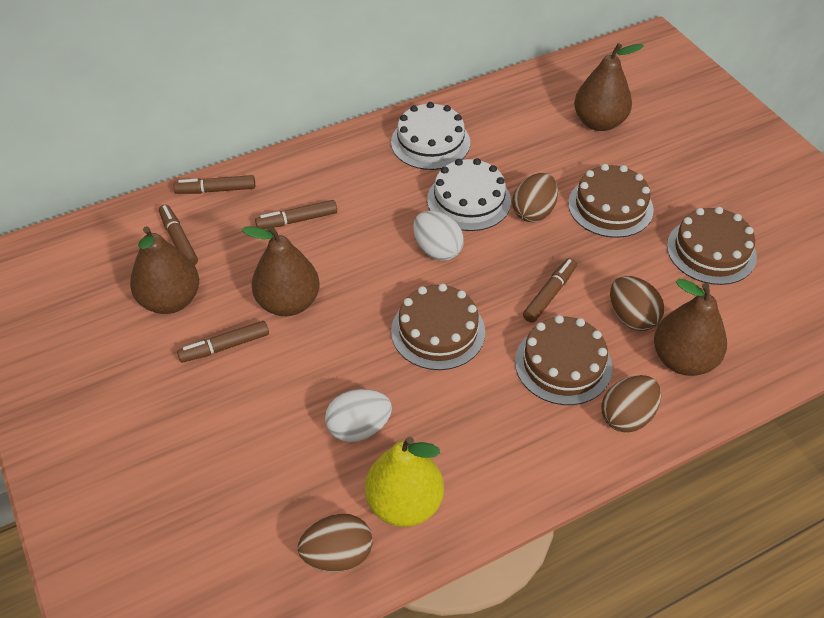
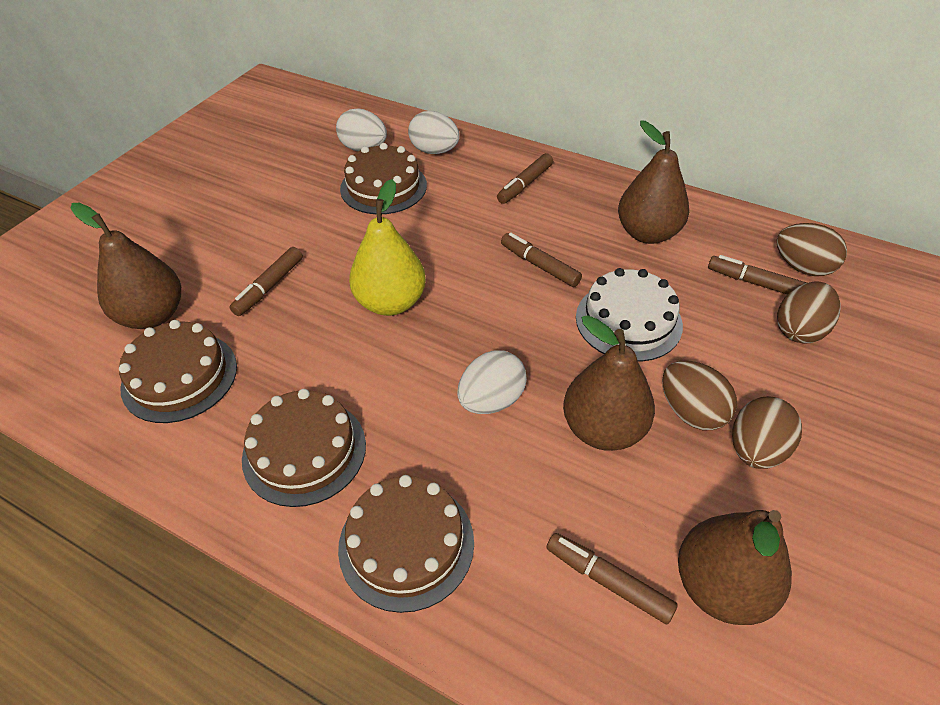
white cake: [391,102,470,170] [427,158,511,231] = 2 -> [576,268,683,362] = 1
white egg: [325,389,392,442] [413,211,464,261] = 2 -> [336,108,387,151] [408,111,460,154] [457,350,527,414] = 3

